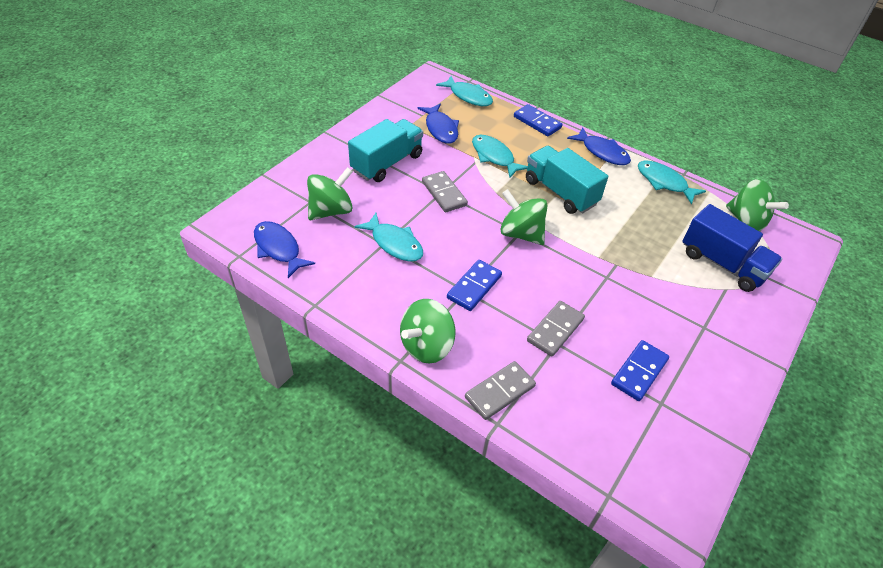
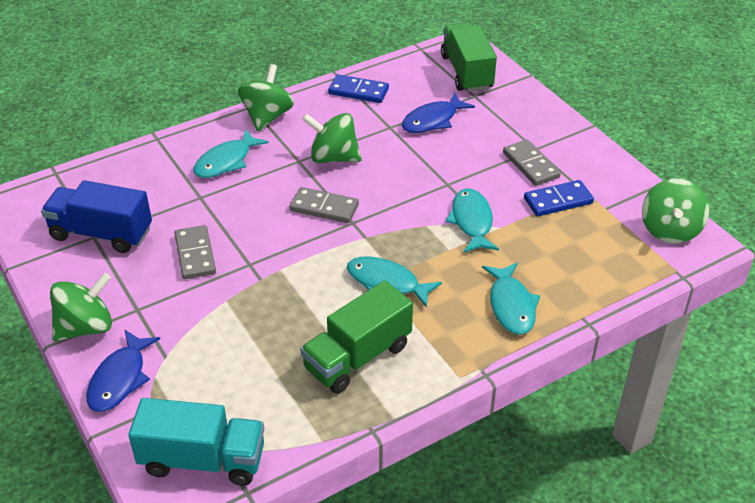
blue domino: [447,260,502,311] [514,104,562,136] [611,340,669,401] = 3 -> [328,74,389,103] [524,180,594,216] = 2
blue fish: [254,221,315,278] [418,103,459,144] [567,128,631,165] = 3 -> [86,329,160,412] [402,92,475,133] = 2
green truck: none = 0 -> [300,280,413,394] [441,23,497,92] = 2
turquoise truck: [348,119,423,182] [526,146,608,214] = 2 -> [128,398,264,486] = 1

